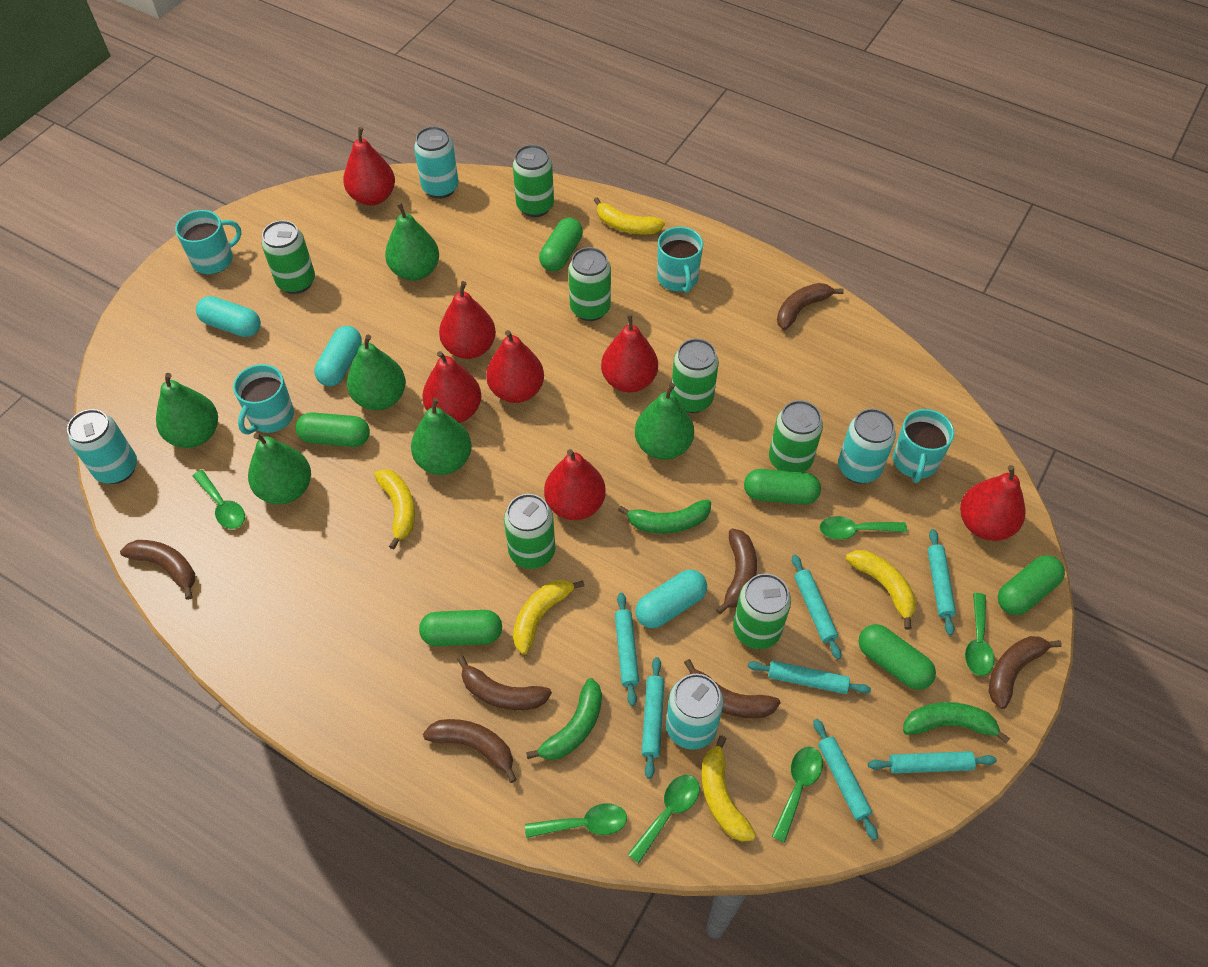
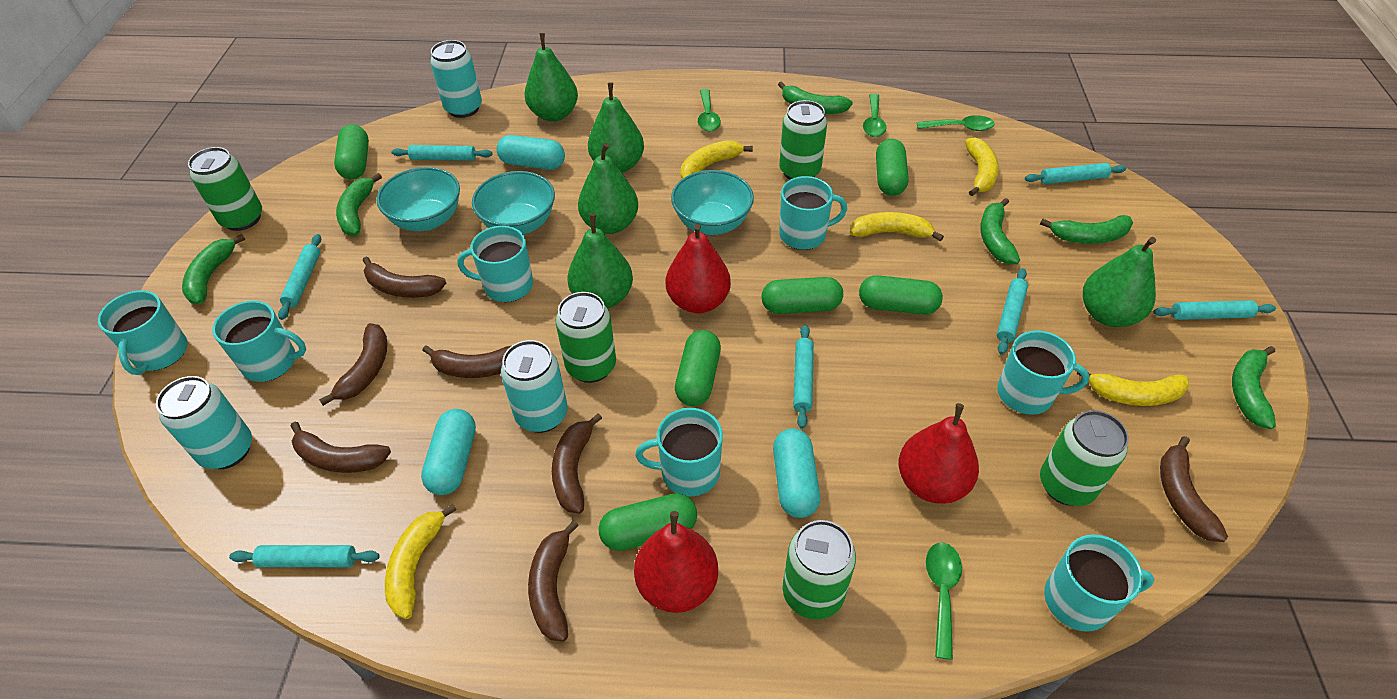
green banana: [526,678,602,760] [618,500,711,534] [903,702,1010,743] = 3 -> [182,234,245,304] [336,173,382,236] [778,81,853,114] [980,198,1020,264] [1040,215,1133,244] [1232,346,1276,429] = 6
green can: [262,220,315,294] [504,494,556,569] [513,145,554,217] [568,247,611,321] [671,339,719,413] [733,574,791,649] [769,400,823,472] = 7 -> [188,147,262,231] [556,292,616,383] [779,100,827,180] [782,520,856,620] [1040,410,1129,506] = 5
green pear: [156,373,218,448] [248,433,311,504] [347,335,406,410] [385,202,439,281] [411,398,472,475] [635,383,694,460] = 6 -> [524,33,578,121] [567,214,633,308] [578,143,638,234] [588,82,644,173] [1083,237,1156,327] = 5
green spoon: [193,470,245,529] [525,803,627,838] [627,775,699,863] [772,747,823,843] [820,516,907,540] [965,593,994,676] = 6 -> [698,89,721,132] [863,94,886,137] [917,115,995,131] [926,542,962,660] = 4
red pear: [343,127,395,206] [422,351,481,423] [439,281,496,359] [486,330,544,403] [544,449,606,520] [601,314,658,392] [960,465,1026,541] = 7 -> [634,511,718,613] [666,224,731,313] [899,403,979,504] = 3
turquoise bowl: none = 0 -> [376,167,460,231] [472,171,555,234] [671,170,754,235] = 3
turquoise can: [67,409,137,484] [414,126,459,199] [666,674,723,750] [838,409,896,483] = 4 -> [156,376,252,469] [430,40,482,118] [501,340,568,433] = 3
turquoise mug: [175,210,242,274] [233,364,294,434] [657,227,703,293] [893,409,954,483] = 4 -> [98,290,188,375] [212,301,306,382] [457,226,533,302] [635,408,723,497] [779,176,847,250] [997,330,1089,415] [1044,534,1155,632] = 7

